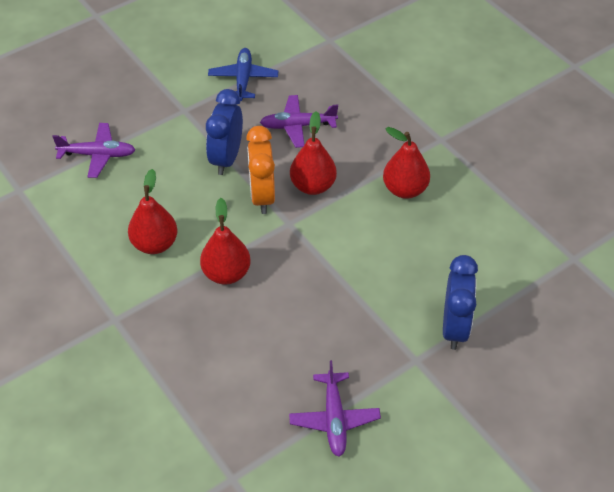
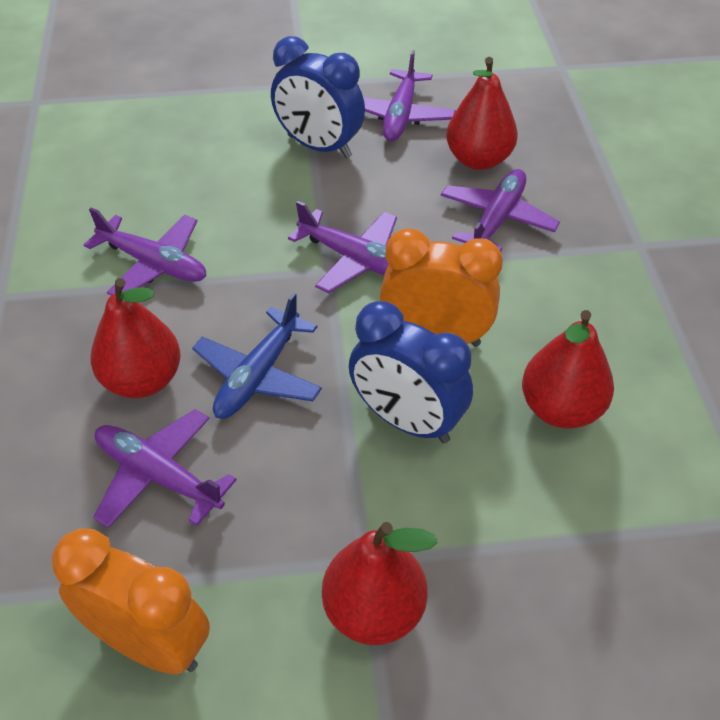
orange clock: [246,126,275,214] = 1 -> [52,528,210,674] [380,228,503,347] = 2
purple plane: [52,123,135,178] [260,95,338,148] [289,360,381,457] = 3 -> [84,208,206,295] [93,409,237,528] [288,201,397,293] [363,50,456,141] [441,169,560,252] = 5

